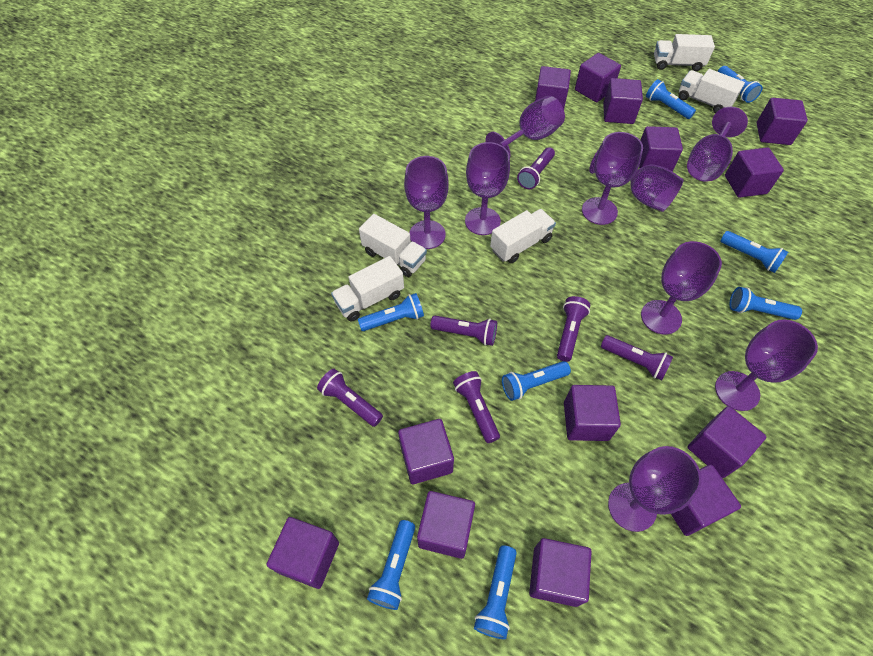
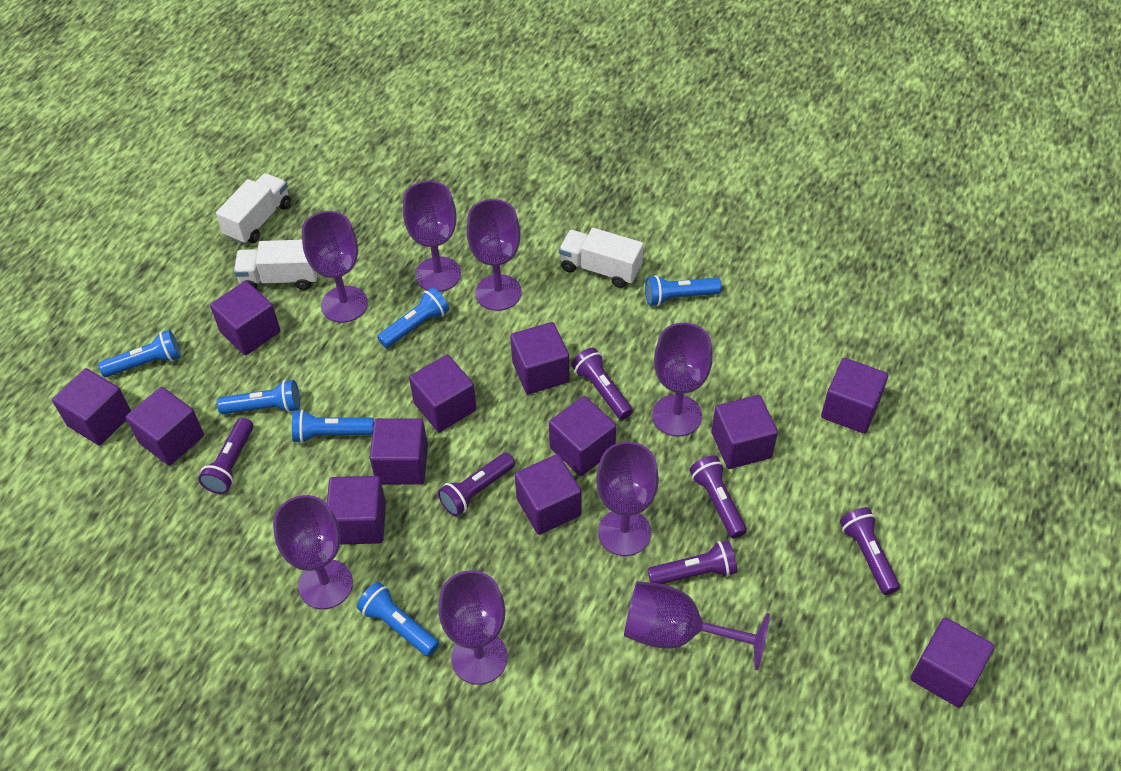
blue flashlight: [358,293,424,331] [367,520,415,610] [474,545,517,639] [502,361,571,401] [646,79,696,119] [718,66,763,103] [720,231,788,273] [729,287,802,320] = 8 -> [98,330,181,377] [217,380,300,414] [292,410,374,443] [357,582,439,657] [377,287,449,348] [645,275,722,306] = 6
purple cube: [266,517,339,589] [398,419,454,484] [417,491,475,559] [529,538,592,607] [535,66,571,109] [564,385,621,441] [575,53,621,102] [603,78,643,124] [639,126,683,172] [671,465,741,536] [687,406,766,478] [725,147,784,198] [757,98,808,145] = 13 -> [52,368,131,445] [126,387,204,466] [210,281,280,355] [327,476,386,545] [370,418,428,484] [409,355,477,432] [510,322,569,394] [515,454,581,535] [549,396,616,476] [711,395,778,469] [821,358,888,434] [910,617,995,708] = 12
purple goblet: [404,156,449,249] [465,142,510,235] [485,96,565,156] [582,132,643,225] [589,149,684,212] [608,446,702,532] [641,241,722,334] [687,107,748,182] [715,320,818,411] = 9 -> [273,495,353,609] [302,211,368,323] [403,181,461,292] [438,570,508,685] [467,199,522,311] [596,442,659,556] [624,581,770,670] [652,323,713,437] = 8
white truck: [331,256,404,321] [359,214,427,277] [490,209,556,263] [654,34,715,71] [678,69,745,113] = 5 -> [216,173,291,244] [234,240,318,290] [559,228,644,288] = 3

